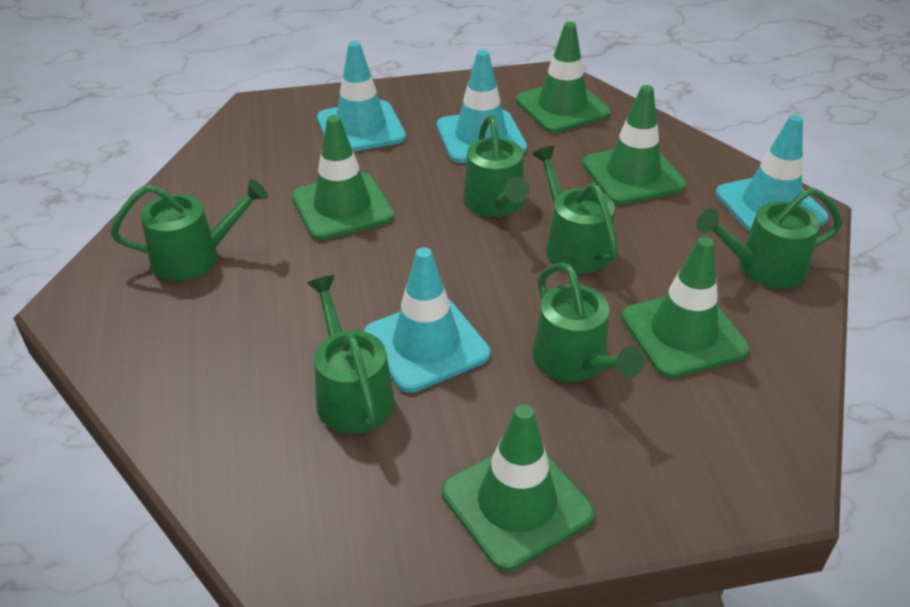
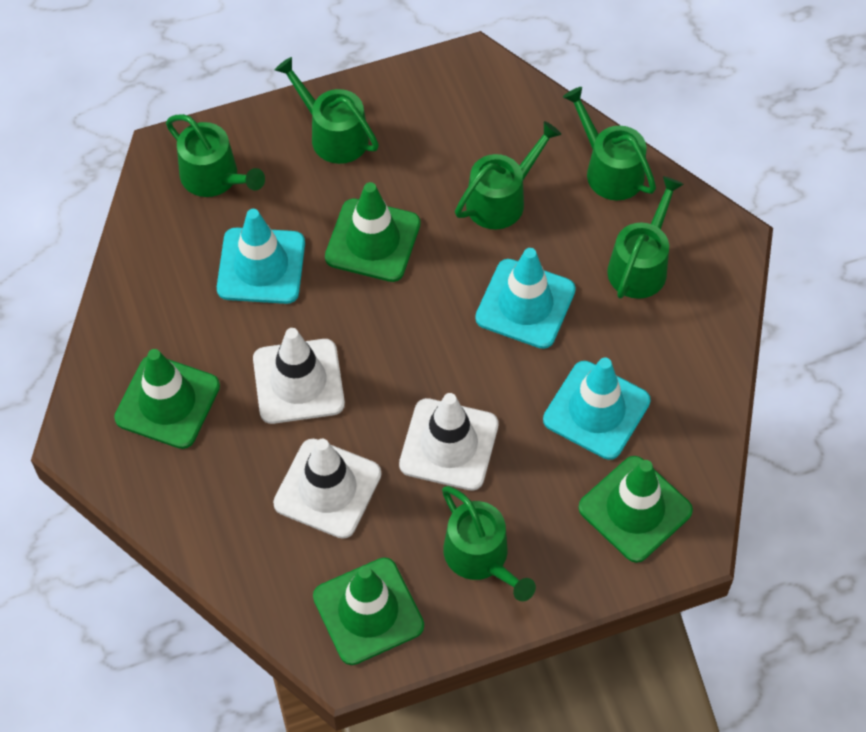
green traffic cone: [292,115,394,240] [442,404,595,571] [516,22,611,133] [583,85,686,205] [621,237,750,378] = 5 -> [114,349,220,449] [313,558,424,665] [325,182,421,282] [578,456,693,563] = 4
turquoise traffic cone: [317,41,406,152] [364,247,490,393] [437,50,527,163] [715,114,829,232] = 4 -> [217,209,305,304] [475,248,576,349] [543,357,651,460] = 3
white traffic cone: none = 0 -> [253,328,345,424] [273,439,381,539] [399,393,499,491] = 3

